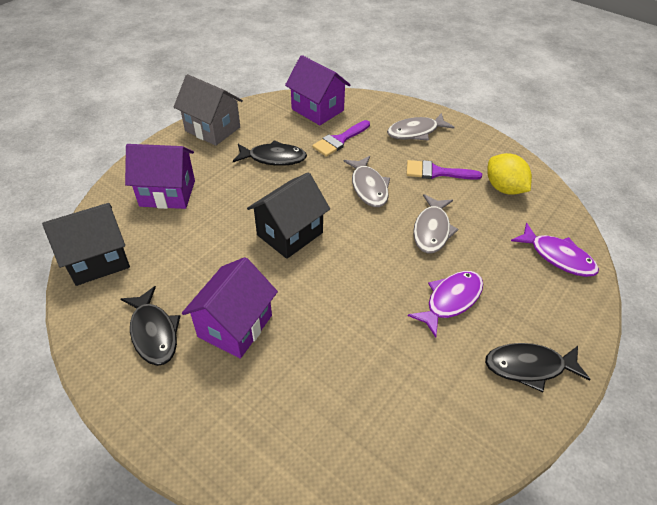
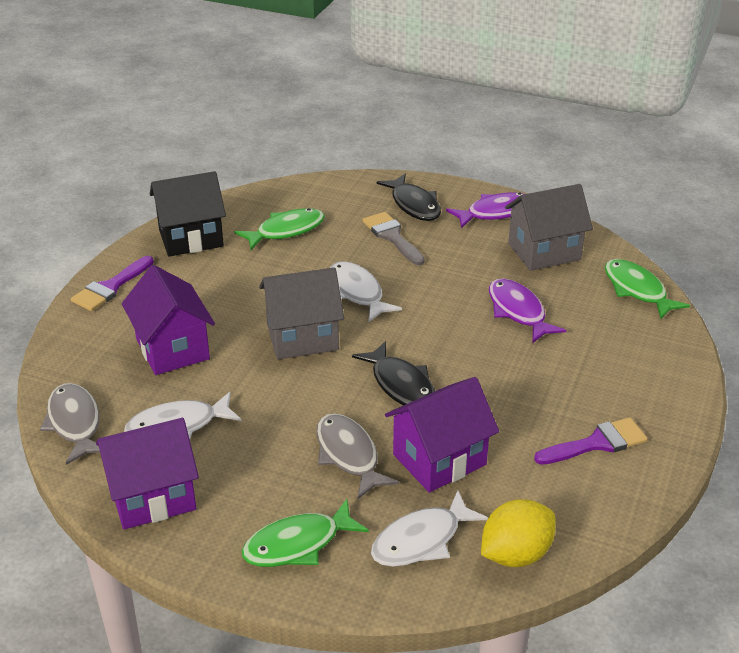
black fish: [120,286,180,366] [233,140,307,166] [485,343,591,392] = 3 -> [352,341,435,405] [377,174,441,221] = 2
black house: [42,203,130,286] [247,172,330,259] = 2 -> [150,171,226,256] = 1
green fish: none = 0 -> [235,208,325,250] [242,499,369,567] [605,259,690,319] = 3
grey brush: none = 0 -> [363,212,425,265] = 1
grey fish: [343,156,390,207] [387,113,455,141] [413,194,458,253] = 3 -> [40,383,100,465] [316,413,399,499] = 2
grey house: [174,74,243,146] = 1 -> [259,268,344,359] [505,184,593,271] = 2
white fish: none = 0 -> [124,392,242,439] [330,261,402,322] [371,490,488,567] = 3

